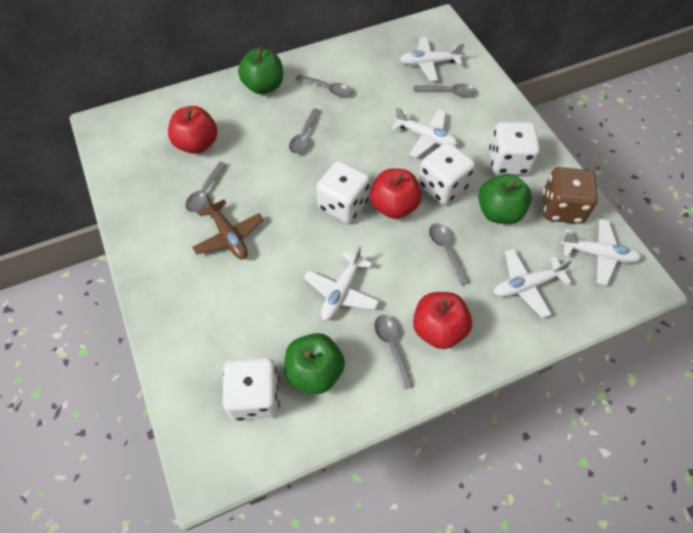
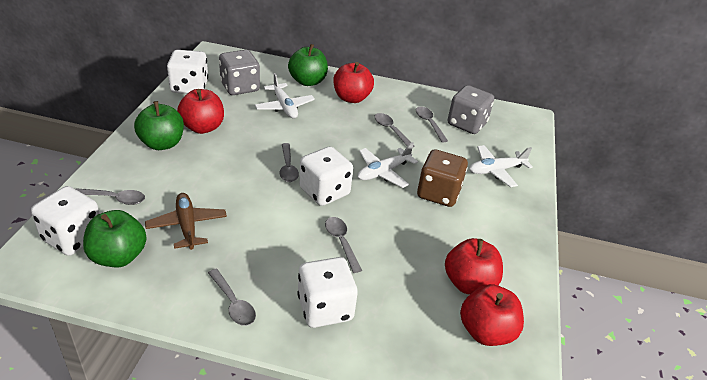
grey dice: none = 0 -> [219,50,260,95] [448,85,494,134] = 2
red apple: [168,106,217,154] [370,168,422,219] [413,292,472,349] = 3 -> [177,89,224,134] [333,62,374,103] [445,238,503,294] [460,284,524,346] = 4
white plane: [304,246,379,320] [392,107,458,158] [399,37,465,81] [494,249,572,318] [561,219,641,285] = 5 -> [255,73,315,119] [358,142,418,188] [469,145,533,187] = 3

